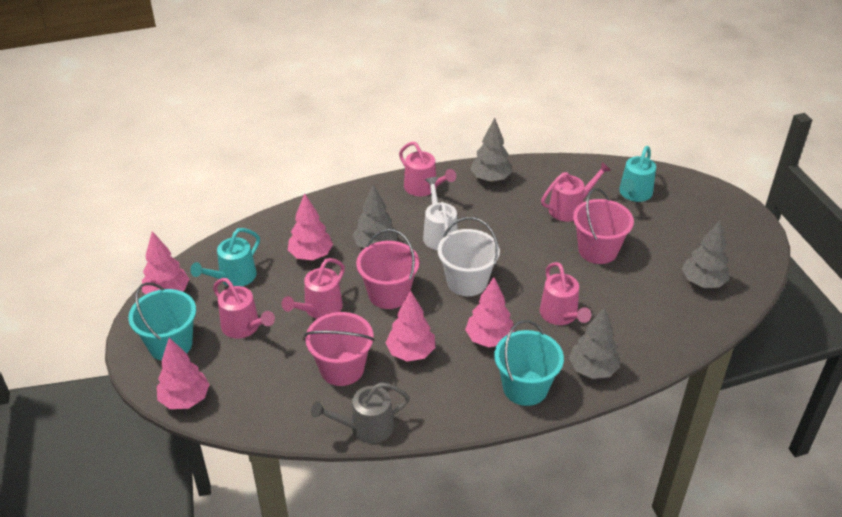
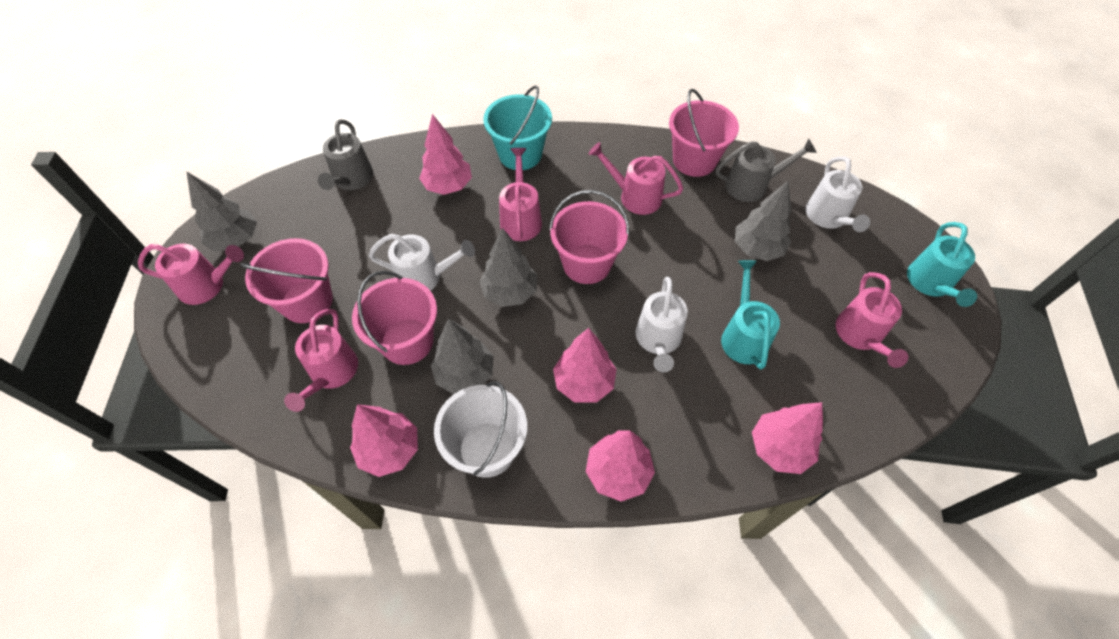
grey watering can: [311,382,410,443] = 1 -> [318,119,373,190] [716,138,816,202] = 2
pink bucket: [304,312,375,386] [356,229,419,309] [573,188,634,264] = 3 -> [240,238,333,323] [352,271,437,365] [549,190,629,284] [669,89,739,177] = 4
turquoise bucket: [128,282,196,361] [494,320,564,406] = 2 -> [483,85,552,170] = 1
white watering can: [423,177,458,250] = 1 -> [369,234,475,291] [636,277,688,372] [806,156,870,232] = 3

